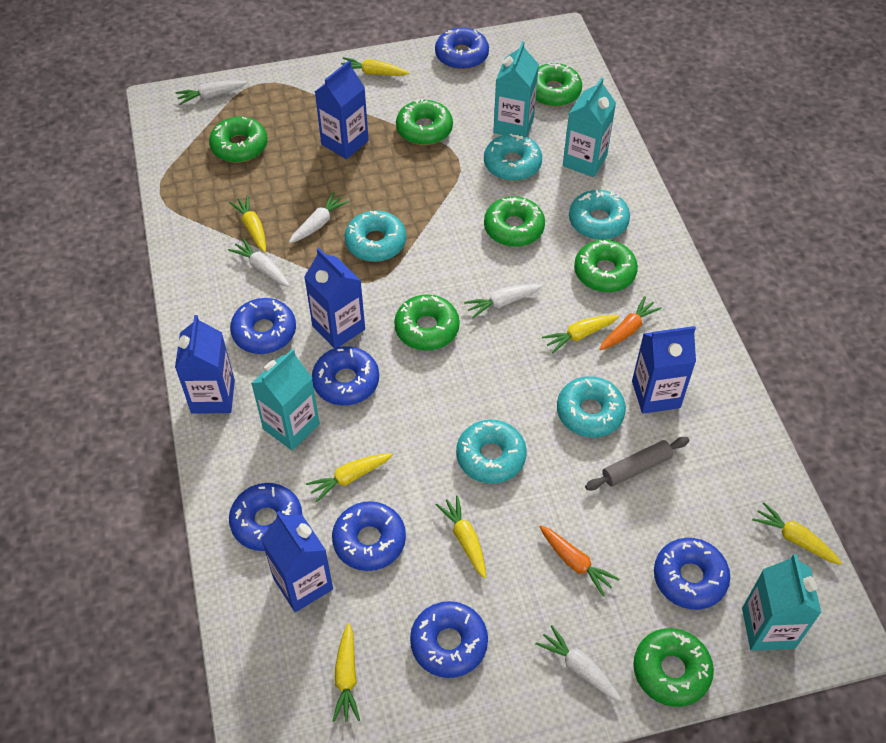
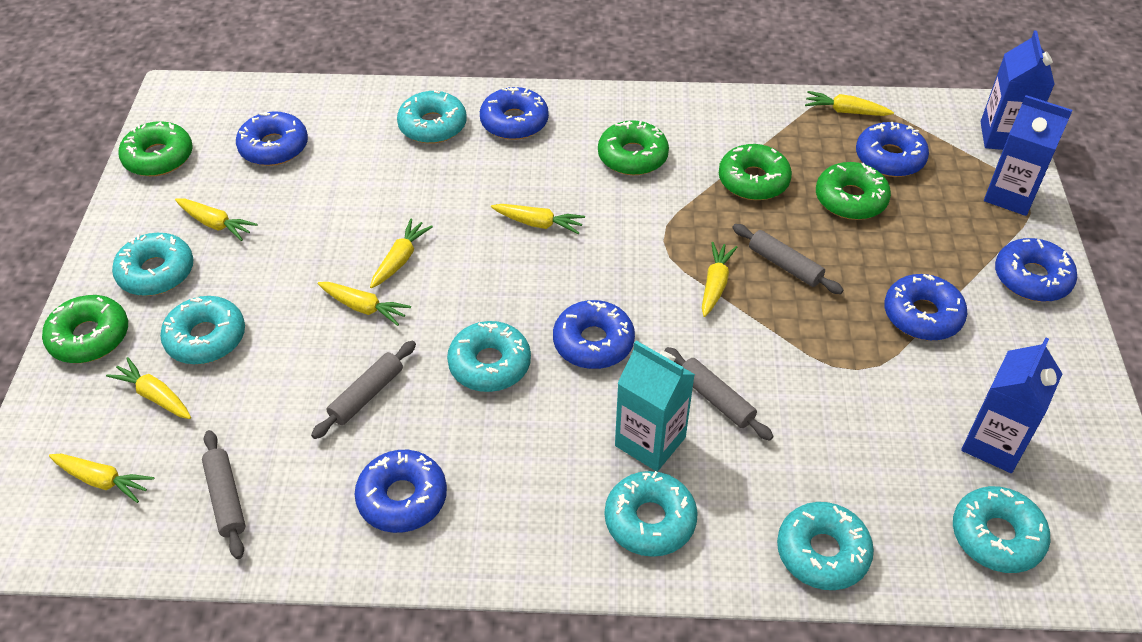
blue carton: [175,315,235,414] [261,511,333,612] [304,248,365,348] [315,60,368,159] [632,326,696,414] = 5 -> [961,337,1062,473] [980,31,1055,150] [984,95,1073,216] = 3
green donut: [209,116,268,163] [394,294,460,351] [396,98,453,145] [484,196,545,247] [536,63,582,107] [574,240,638,292] [633,628,714,707] = 7 -> [42,295,128,363] [118,121,193,176] [598,120,669,175] [719,144,792,200] [816,162,891,220] = 5
grey rolling pin: [585,437,689,490] = 1 -> [202,430,245,559] [311,341,416,439] [664,347,774,441] [732,224,844,294] = 4
orange carrot: [540,526,619,596] [599,296,662,350] = 2 -> none = 0
turquoise carton: [251,349,320,451] [493,41,539,137] [563,77,616,177] [742,554,822,651] = 4 -> [615,341,695,472] = 1
turquoise donut: [345,211,406,262] [456,420,527,484] [484,134,542,181] [557,376,626,438] [569,190,630,240] = 5 -> [112,233,194,296] [160,296,245,364] [397,91,467,144] [447,321,531,392] [605,471,698,557] [777,502,874,590] [953,486,1050,573] = 7
white carrot: [175,80,247,105] [228,238,290,287] [289,192,349,243] [464,284,543,318] [535,625,622,702] = 5 -> none = 0
yellow carrot: [229,195,266,252] [306,453,392,502] [332,623,360,722] [341,57,409,76] [436,495,486,579] [542,315,620,353] [752,502,842,565] = 7 -> [49,454,155,503] [106,357,191,419] [175,199,258,241] [318,282,411,326] [370,219,433,288] [491,204,585,234] [702,242,737,317] [805,91,894,116] = 8

